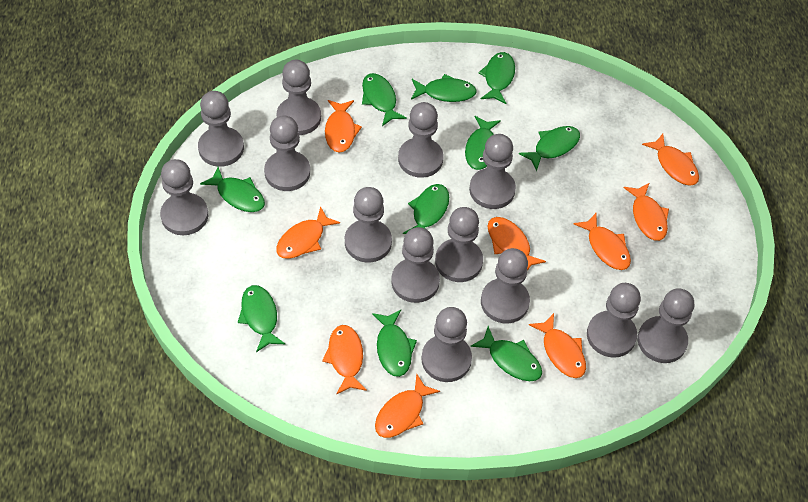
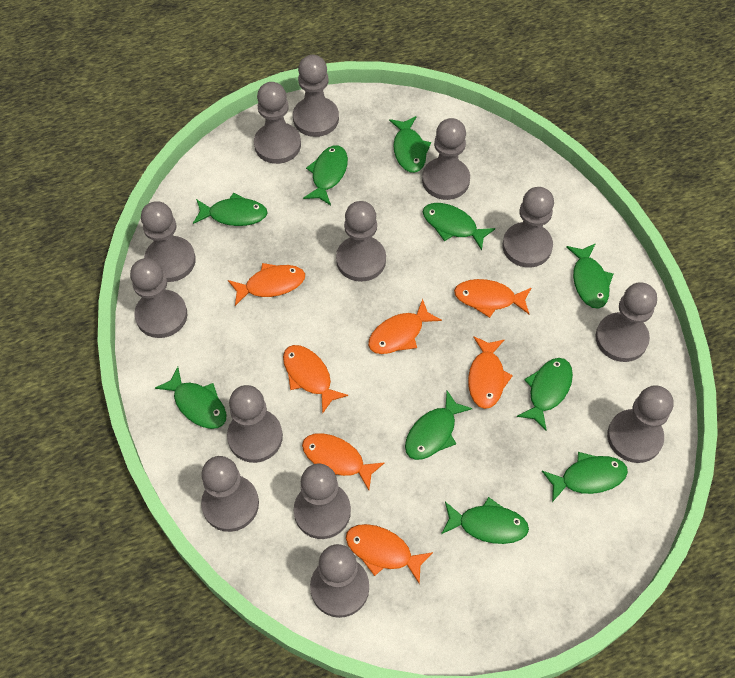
orange fish: [276,206,340,259] [322,325,367,394] [325,100,362,153] [375,374,440,438] [488,217,546,271] [529,313,586,378] [574,213,631,270] [624,183,669,241] [642,134,699,186] = 9 -> [228,263,305,306] [283,345,348,413] [302,433,385,490] [346,524,433,584] [368,299,442,354] [454,279,531,318] [468,336,513,409] = 7

